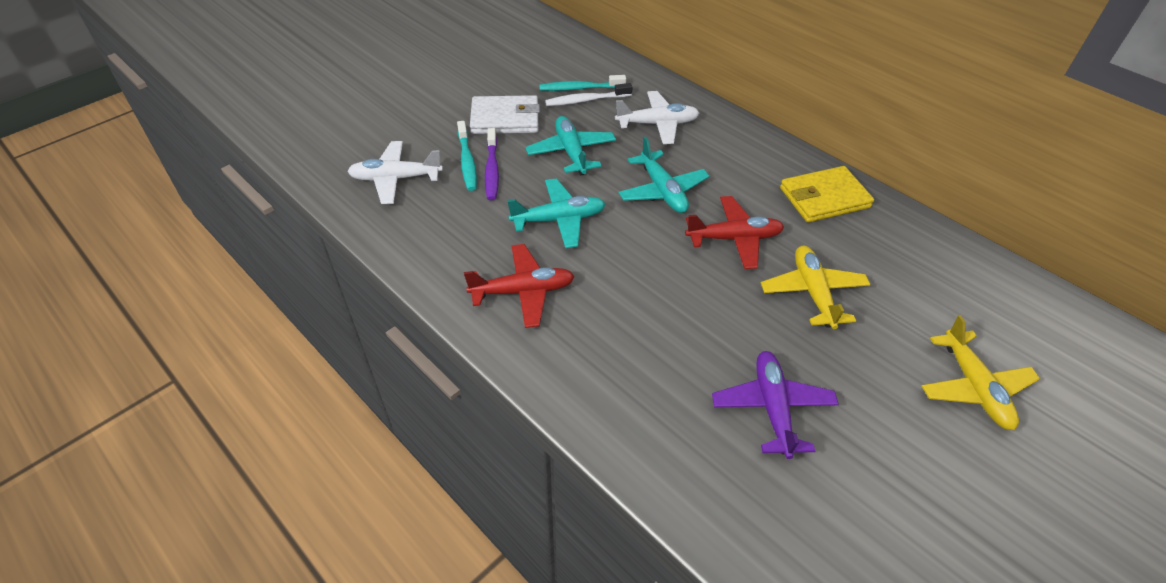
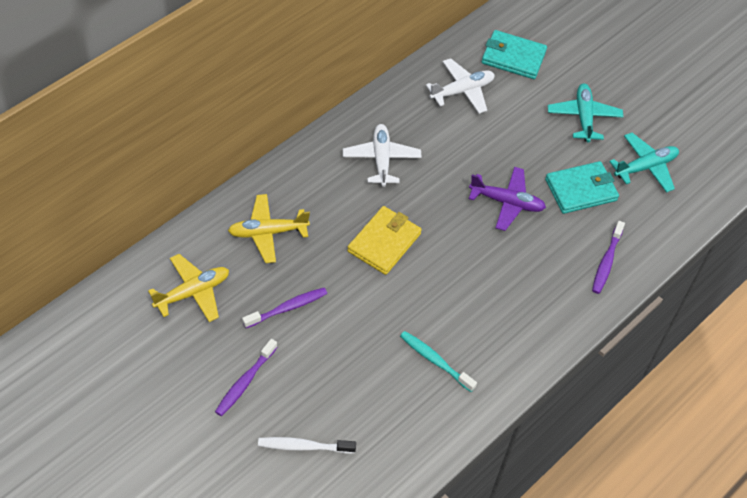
purple toothbrush: [485,128,499,200] = 1 -> [215,339,277,416] [242,288,327,328] [592,221,625,294] = 3
red plane: [464,244,575,328] [685,196,784,269] = 2 -> none = 0
turquoise plane: [507,178,605,248] [526,116,616,176] [618,136,709,213] = 3 -> [548,84,623,142] [609,133,679,193] = 2
turquoise toothbrush: [457,121,477,191] [539,75,626,91] = 2 -> [400,331,477,392] = 1
turquoise wallet: none = 0 -> [482,30,547,79] [545,161,619,214] = 2
white wallet: [470,95,540,134] = 1 -> none = 0

